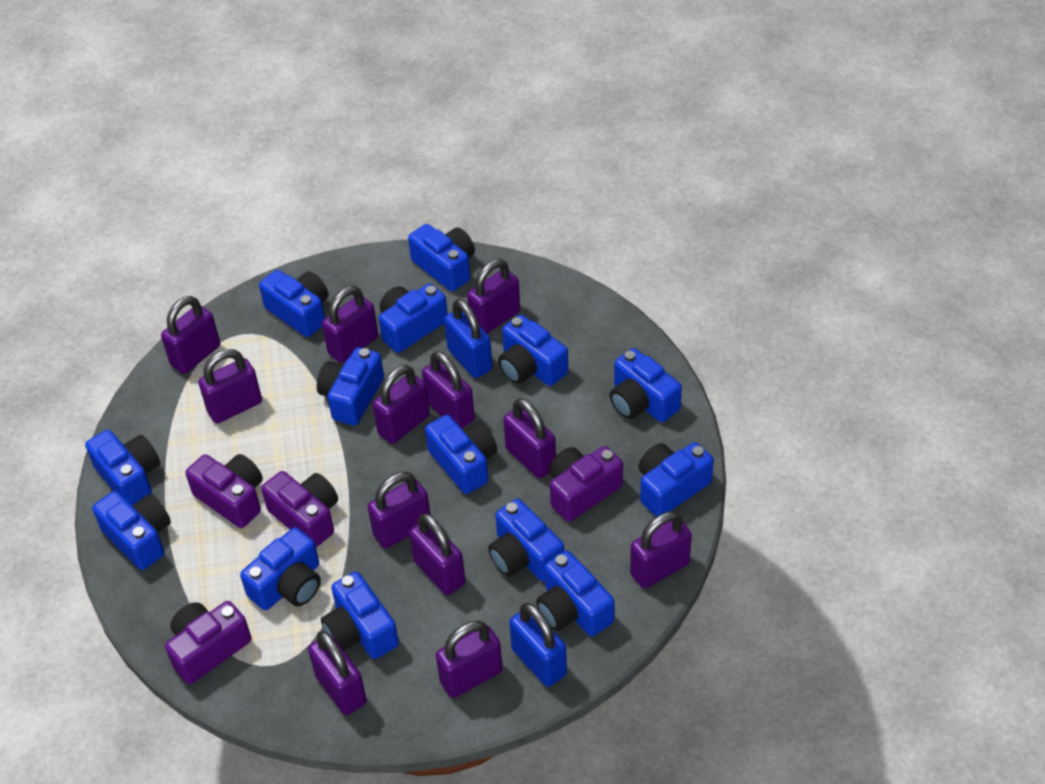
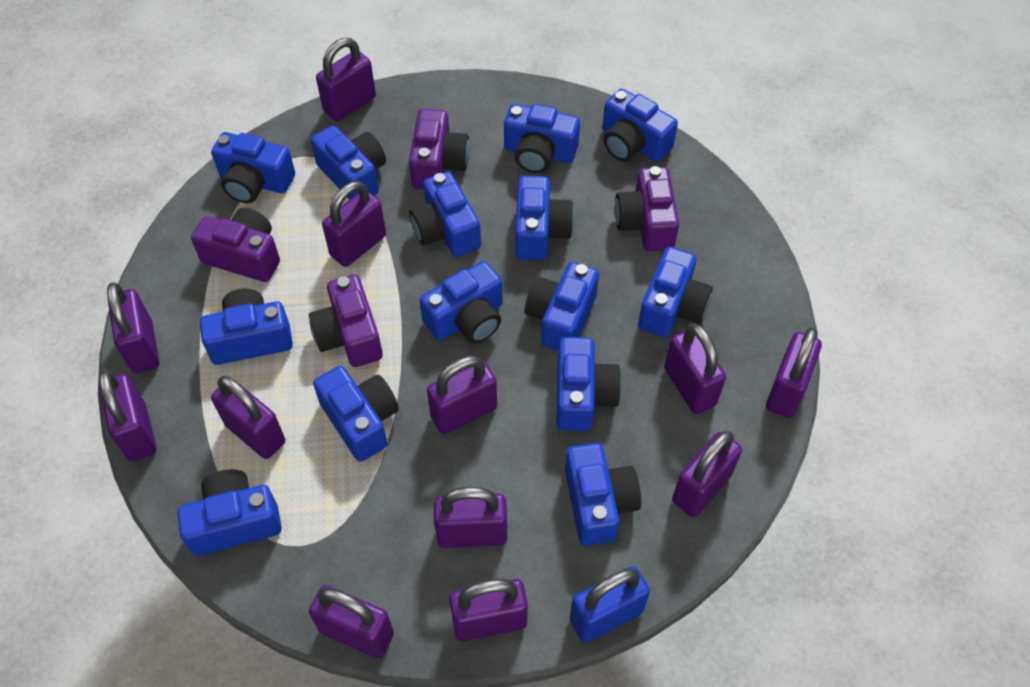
blue padlock: [444,299,493,378] [509,603,567,687] = 2 -> [570,566,650,643] = 1

